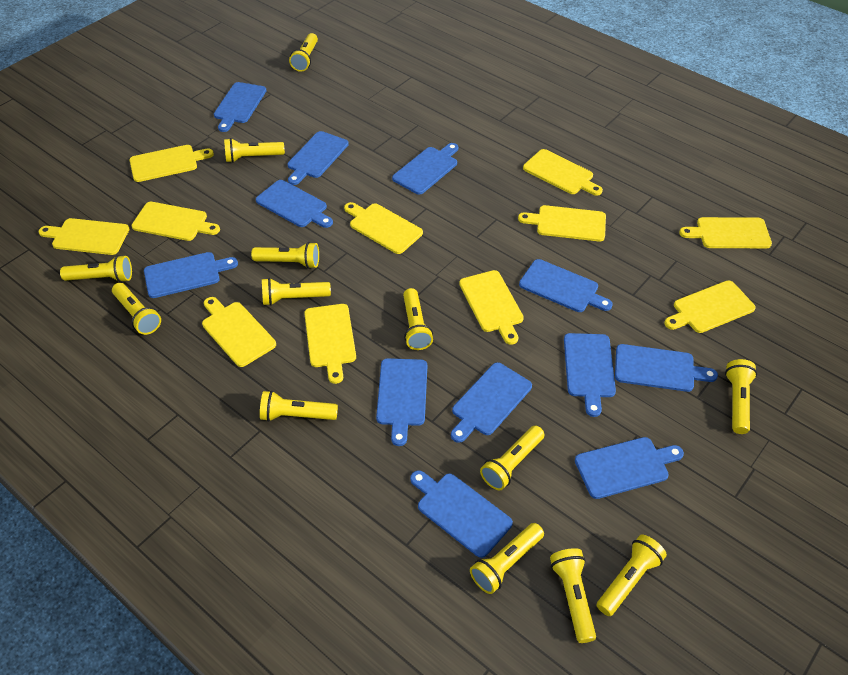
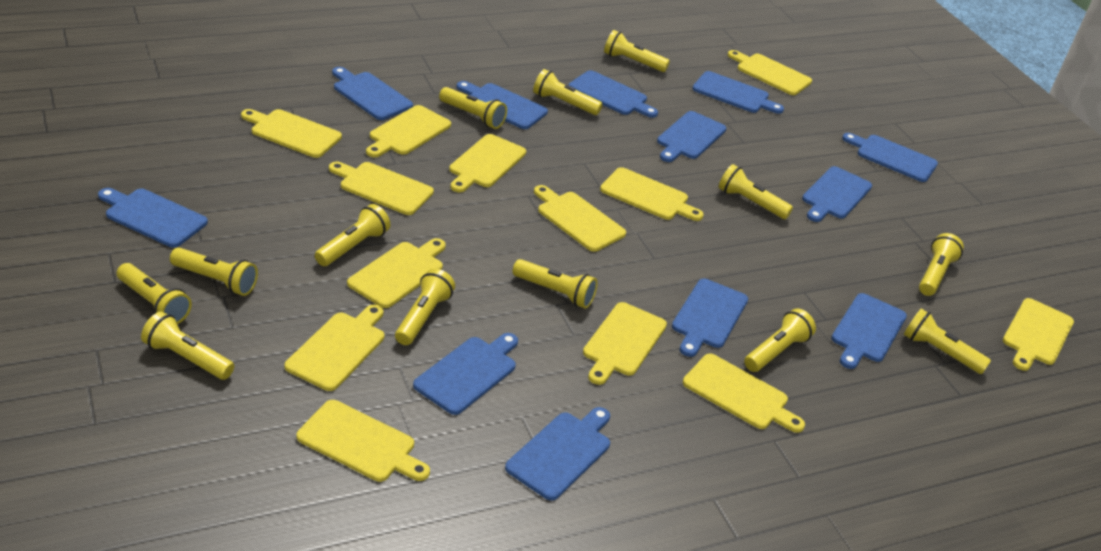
yellow cutting board: [38,218,130,255] [130,145,214,182] [131,202,220,241] [202,297,276,367] [304,304,356,384] [344,202,423,254] [459,270,524,345] [518,205,606,242] [523,149,603,196] [664,280,756,333] [679,217,772,248] = 11 -> [241,109,342,158] [285,304,384,391] [297,400,430,482] [329,162,434,215] [347,238,446,308] [366,105,451,157] [449,134,526,192] [534,185,626,252] [583,302,667,385] [600,167,704,221] [683,353,805,433] [728,50,812,95] [1003,298,1074,371] = 13

